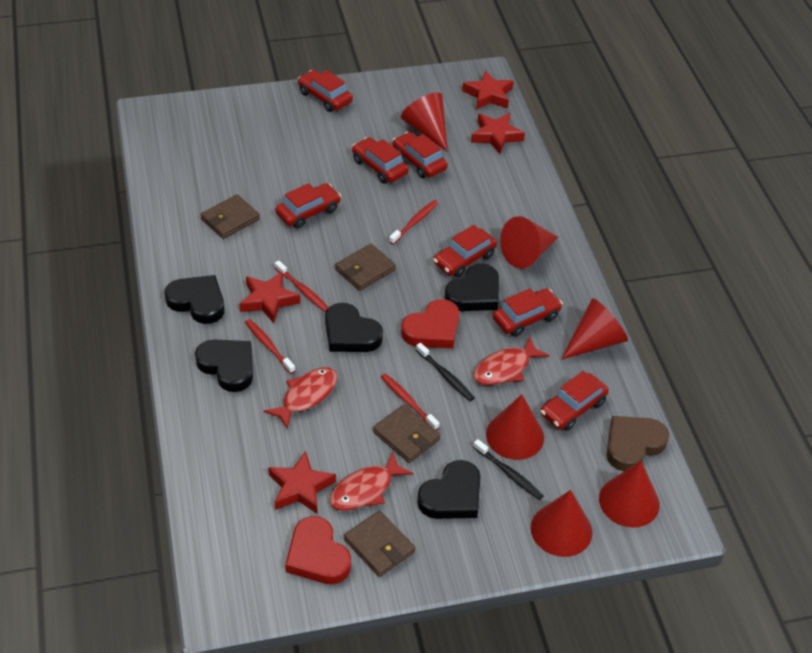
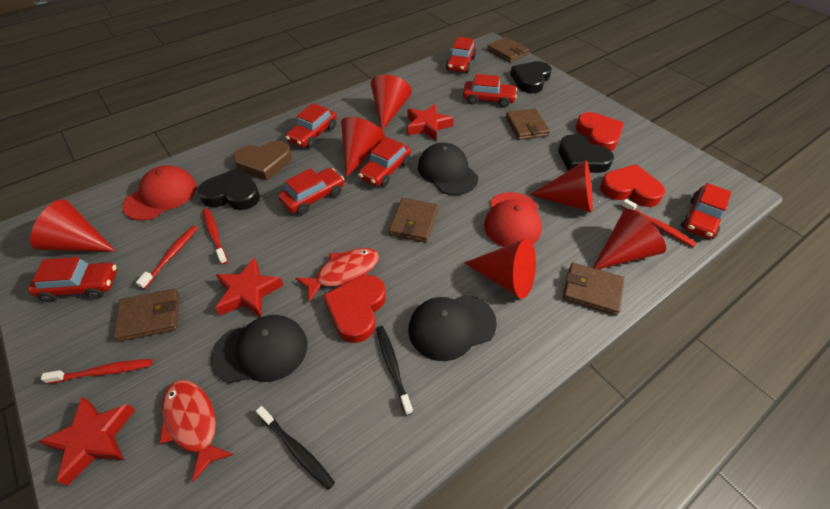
black cap: none = 0 -> [211,315,308,384] [408,294,497,361] [418,143,478,195] = 3
black heart: [165,275,225,324] [195,339,253,392] [325,303,383,352] [417,460,481,519] [445,264,499,311] = 5 -> [197,168,260,210] [510,61,552,93] [558,134,614,173] = 3
brown wallet: [201,194,260,239] [335,244,396,291] [344,511,415,577] [373,404,440,463] = 4 -> [113,288,179,342] [389,198,438,243] [487,37,529,63] [506,108,550,140] [563,263,624,316] = 5
red cap: none = 0 -> [122,165,197,220] [484,192,542,247] = 2
red fish: [264,368,337,429] [329,451,413,511] [473,336,549,385] = 3 -> [159,380,234,482] [295,248,379,302] = 2
red heart: [285,516,351,584] [401,299,459,348] = 2 -> [323,275,386,343] [575,112,624,151] [600,164,665,207] = 3
red star: [239,271,300,323] [268,451,336,514] [462,70,514,110] [471,113,525,154] = 4 -> [38,397,135,486] [215,257,284,317] [407,104,454,141] = 3

